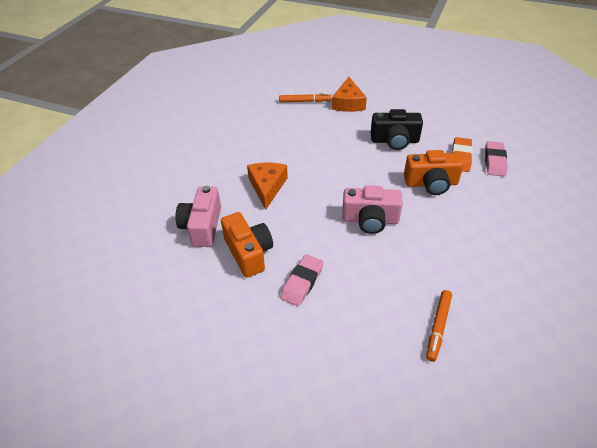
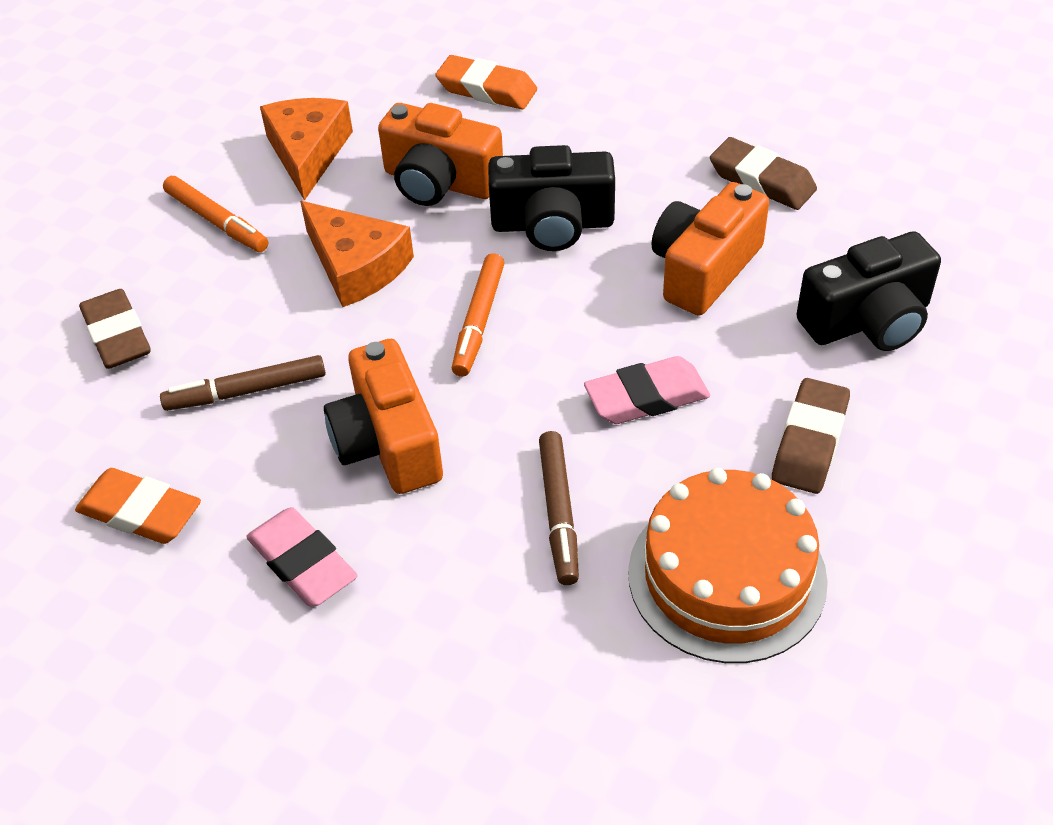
black camera: [371,109,423,150] = 1 -> [488,145,615,251] [796,231,941,351] = 2
brown eraser: none = 0 -> [79,289,151,369] [710,137,817,210] [772,378,850,494] = 3
brown marker: none = 0 -> [160,355,326,411] [539,431,579,585] = 2
orange cake: none = 0 -> [628,468,828,663] = 1
orange camera: [221,212,273,278] [404,150,464,195] = 2 -> [324,339,443,494] [378,103,503,206] [652,182,769,316] = 3
orange eraser: [452,137,473,172] = 1 -> [75,468,201,544] [435,55,537,109] = 2
pink camera: [175,186,221,247] [342,185,403,234] = 2 -> none = 0

